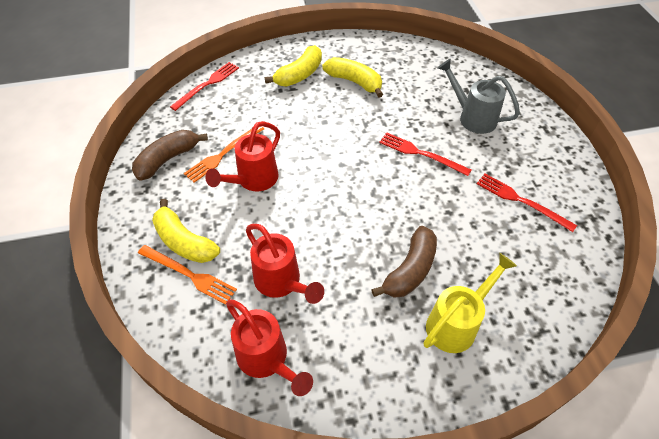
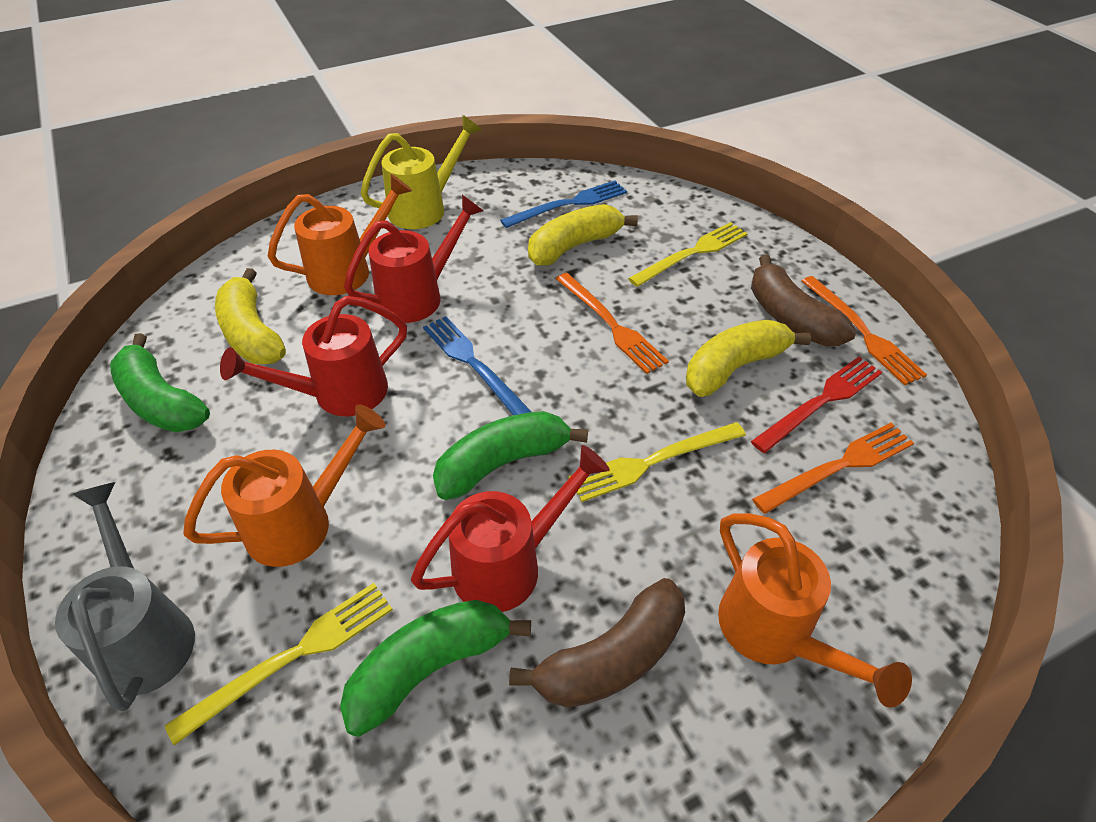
blue fork: none = 0 -> [423,316,532,415] [500,181,627,228] = 2
green banana: none = 0 -> [110,333,210,432] [340,600,531,737] [433,411,588,500] = 3
orange fork: [138,245,237,305] [184,126,264,183] = 2 -> [556,273,669,374] [752,423,914,514] [802,276,927,386] = 3
orange watering can: none = 0 -> [183,404,385,567] [267,174,412,295] [718,513,912,708] = 3
red fork: [170,62,239,111] [379,132,471,176] [477,174,577,232] = 3 -> [751,357,882,453] = 1
yellow fork: none = 0 -> [165,583,393,745] [568,422,746,502] [628,222,748,287] = 3

